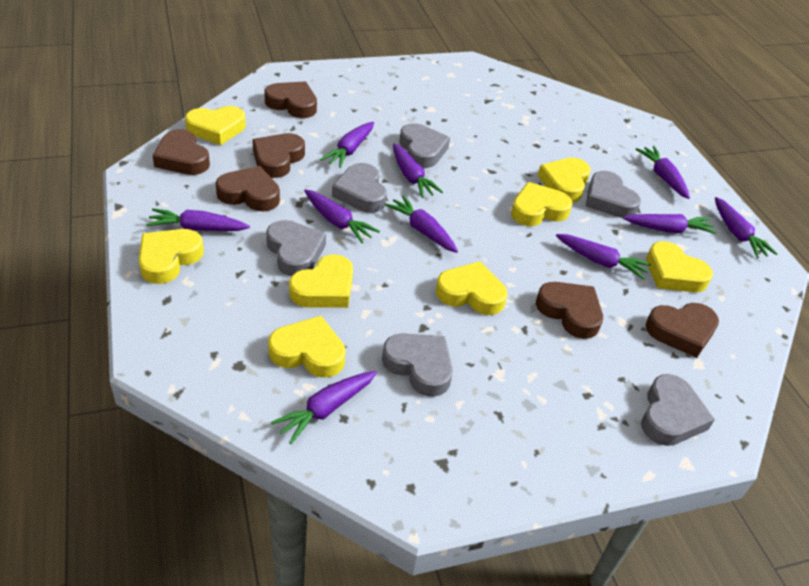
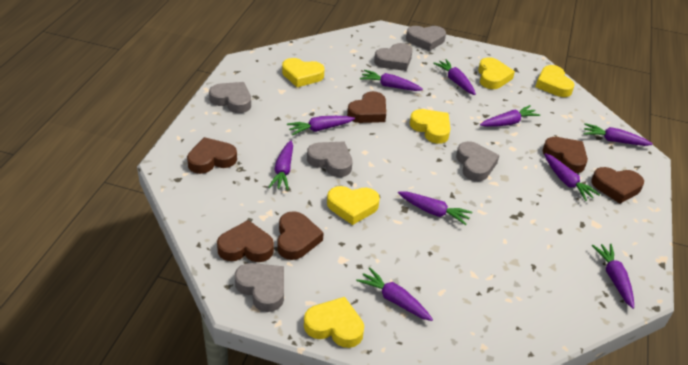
yellow heart: [139,229,204,284] [185,106,246,145] [268,316,346,378] [289,254,353,308] [436,261,507,315] [511,182,572,226] [538,158,590,203] [646,241,713,292] = 8 -> [282,58,325,87] [304,297,364,348] [327,186,380,225] [410,109,451,144] [478,57,515,89] [535,65,575,97] = 6

